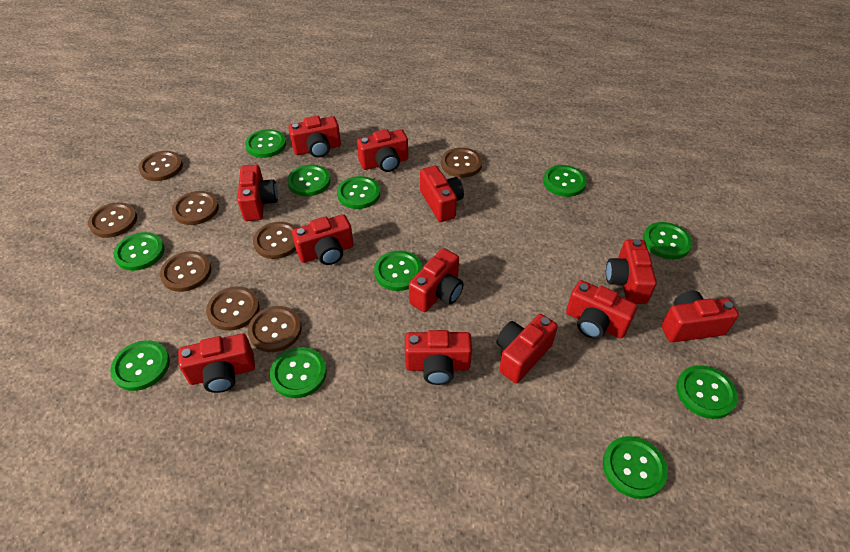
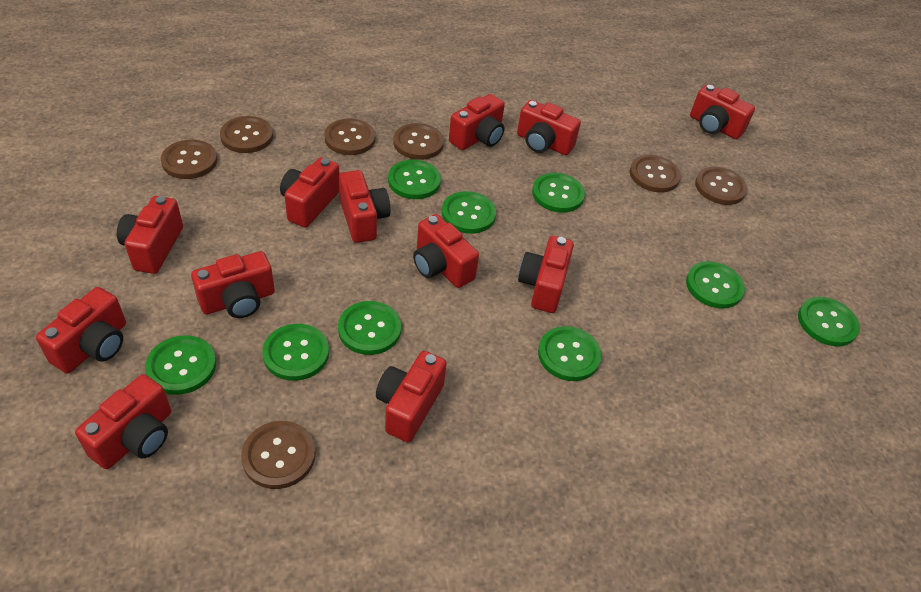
brown button: [88,202,137,238] [139,151,183,181] [160,251,211,292] [172,191,219,225] [206,286,260,331] [248,306,302,352] [253,222,296,259] [441,148,482,178] = 8 -> [161,140,217,179] [220,116,273,153] [241,421,315,489] [324,119,376,155] [394,123,444,160] [630,155,681,193] [695,167,747,205] = 7
green button: [110,340,170,391] [113,232,165,271] [245,129,286,158] [270,347,327,398] [287,165,331,196] [337,176,380,209] [374,251,423,291] [543,165,587,197] [603,436,668,499] [643,222,692,259] [676,365,738,419] = 11 -> [145,335,216,395] [262,324,329,381] [338,301,401,355] [388,160,441,199] [442,191,496,234] [532,173,585,213] [538,326,602,381] [686,261,745,309] [798,297,860,347] = 9

